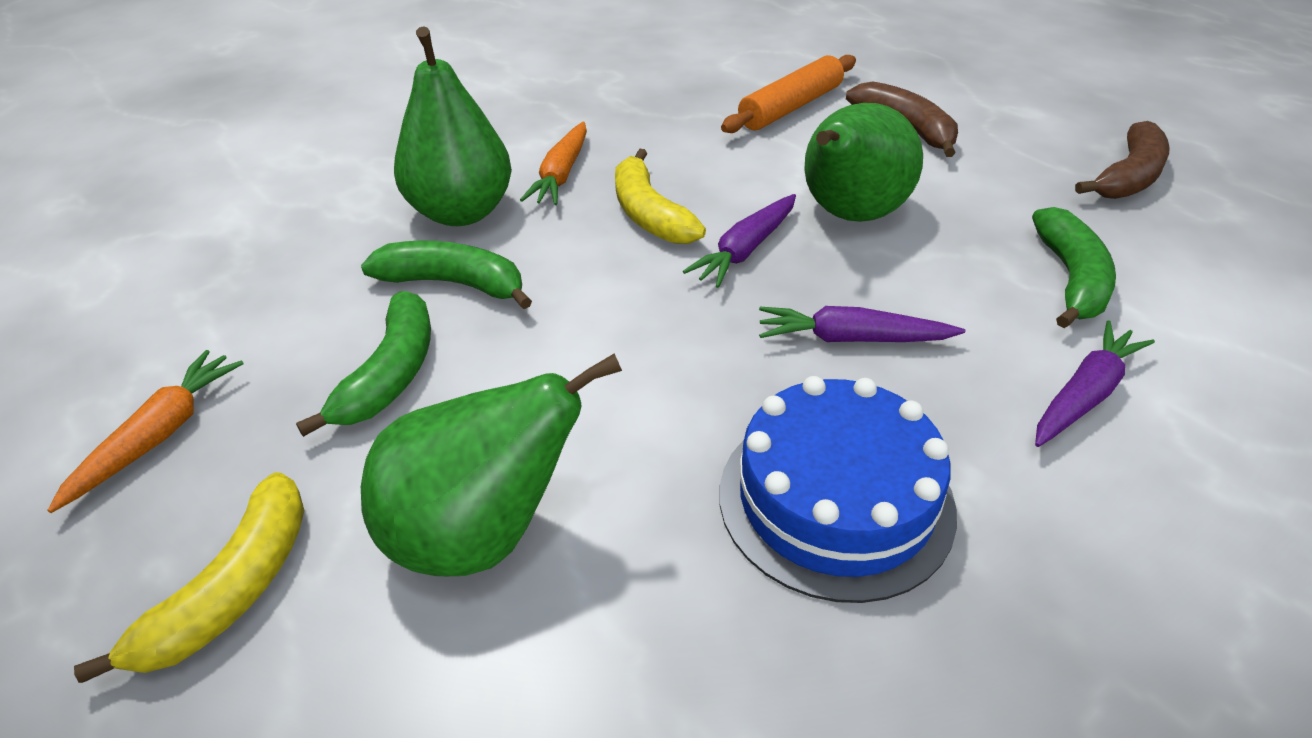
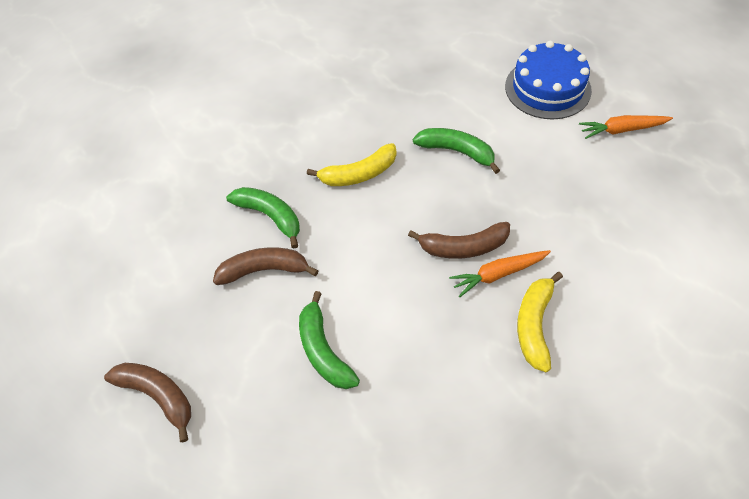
brown banana: [846,82,958,157] [1075,121,1170,199] = 2 -> [104,363,191,442] [213,247,318,285] [408,222,510,259] = 3
green pear: [361,353,622,576] [394,26,512,226] [804,103,923,222] = 3 -> none = 0
orange rolling pin: [721,55,856,133] = 1 -> none = 0
purple carrot: [683,194,796,288] [759,306,965,342] [1035,320,1155,447] = 3 -> none = 0

